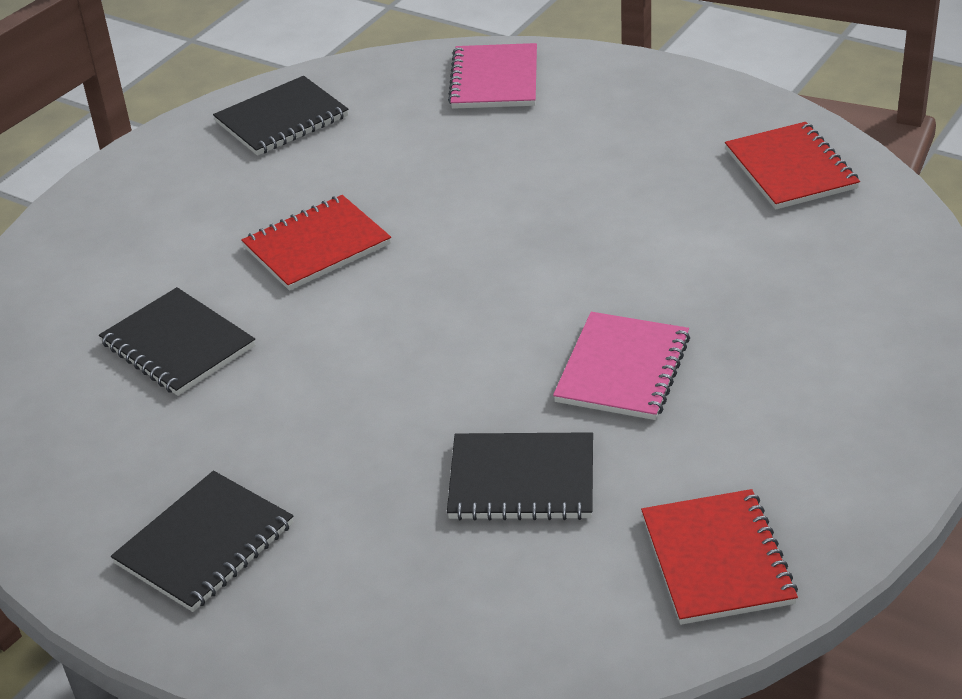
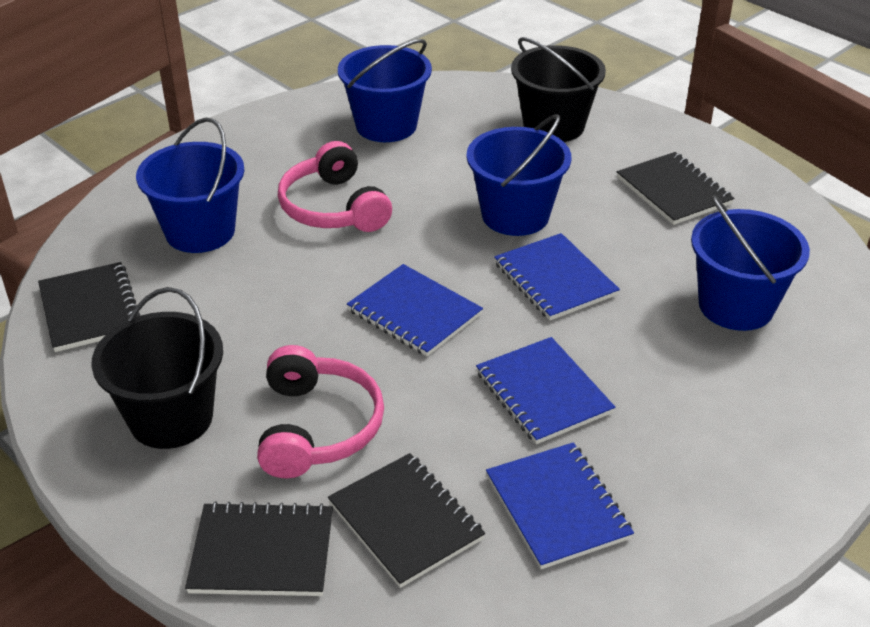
black bucket: none = 0 -> [91,287,223,449] [511,37,606,142] = 2
blue bucket: none = 0 -> [136,117,244,253] [338,39,432,142] [466,114,571,236] [691,195,810,331] = 4
blue notebook: none = 0 -> [347,264,483,357] [476,337,615,444] [486,442,634,569] [494,233,620,320] = 4
pink headphones: none = 0 -> [257,345,384,478] [278,141,392,232] = 2
pink notebook: [448,43,537,109] [553,312,690,420] = 2 -> none = 0
red notebook: [241,195,391,291] [641,489,798,625] [725,122,860,209] = 3 -> none = 0

